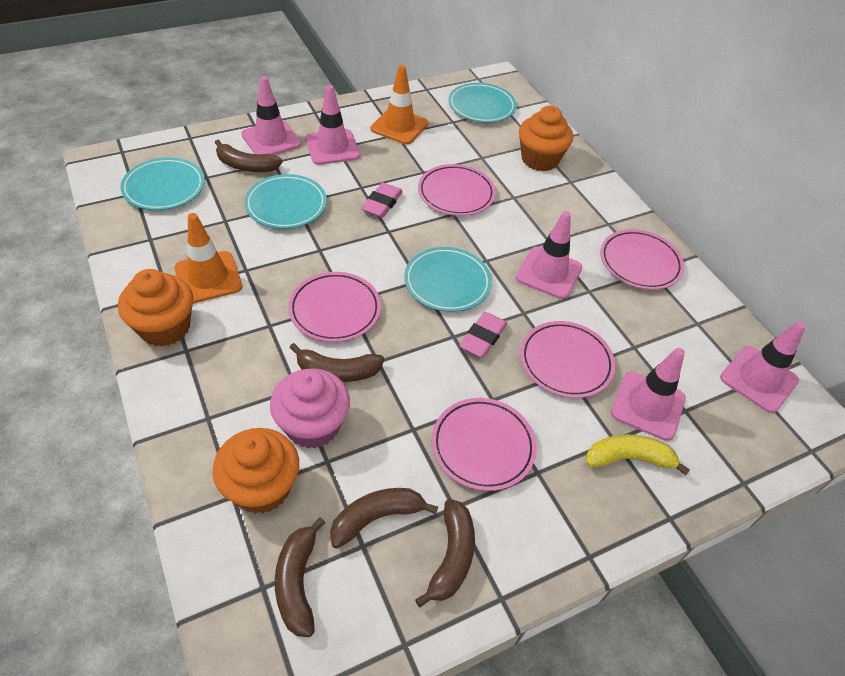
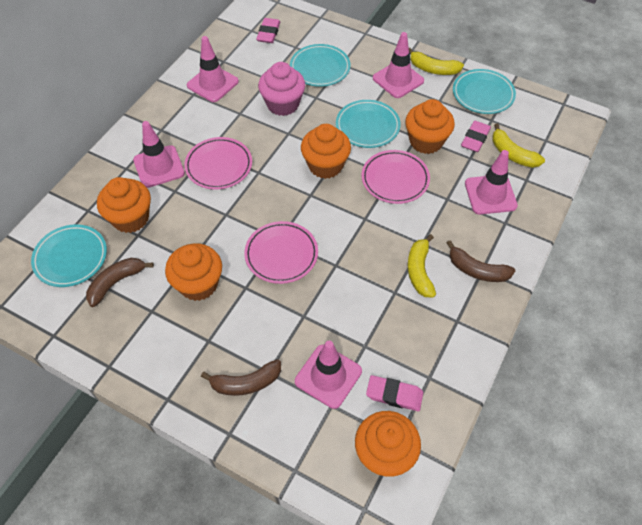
brown banana: [215,140,282,172] [275,517,325,637] [290,343,384,382] [330,488,438,548] [415,499,475,607] = 5 -> [86,258,154,307] [201,359,281,396] [447,240,515,282] = 3
orange cupcake: [118,269,193,347] [213,428,299,514] [519,106,573,172] = 3 -> [97,177,151,233] [165,243,222,301] [301,124,351,179] [355,411,421,477] [405,99,455,154] = 5
orange traffic cone: [174,213,242,304] [371,65,428,145] = 2 -> none = 0
pink eraser: [361,182,403,218] [459,312,507,358] = 2 -> [256,18,280,43] [366,375,423,411] [461,121,491,152] = 3
pink plate: [288,272,381,342] [418,164,496,216] [432,398,537,491] [520,321,615,398] [600,229,684,290] = 5 -> [184,137,252,189] [244,221,318,284] [361,150,430,204] = 3
yellow banana: [586,435,690,476] = 1 -> [408,234,436,298] [409,48,464,75] [493,124,545,168] = 3

